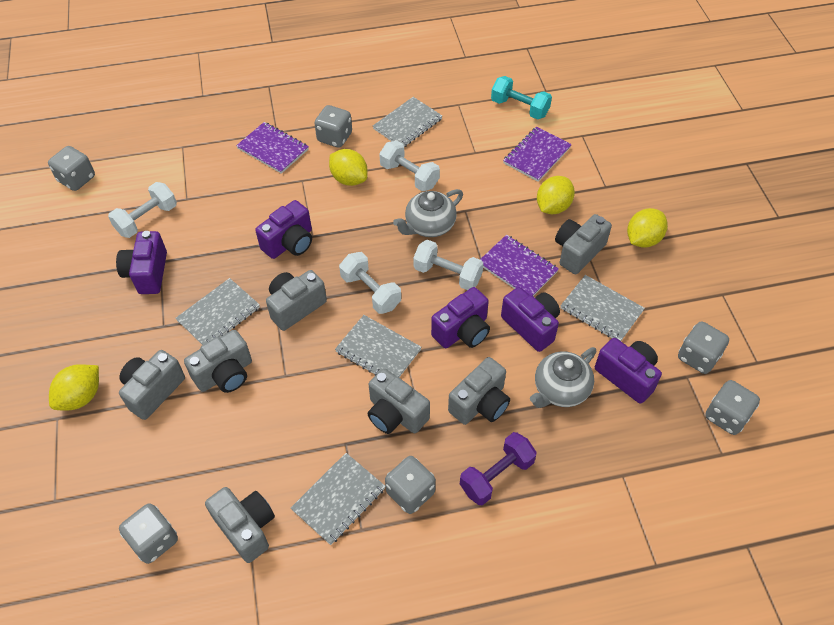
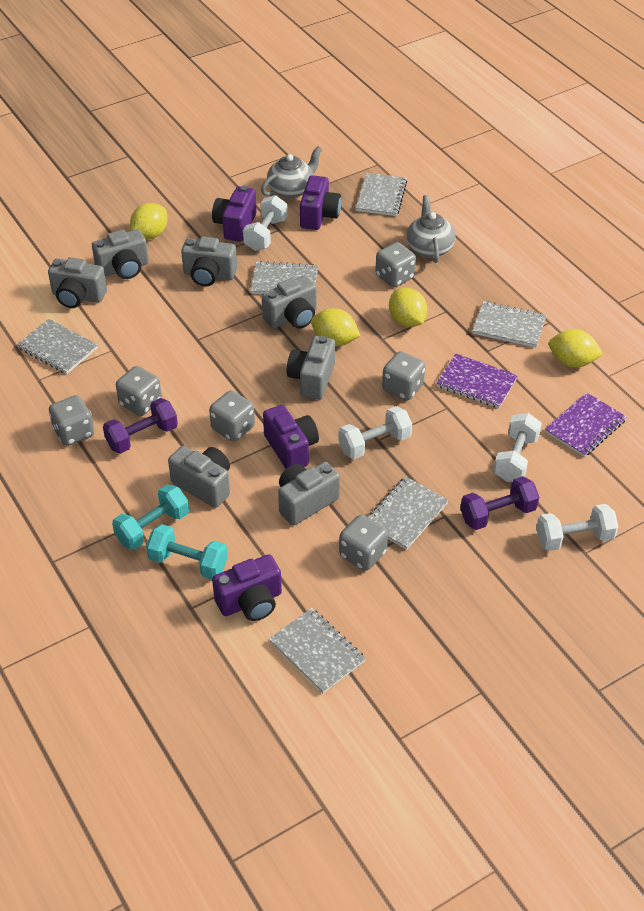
grey notebook: [175,278,260,345] [291,453,386,545] [335,315,421,377] [373,97,442,147] [560,275,645,341] = 5 -> [17,319,98,374] [251,261,318,294] [269,608,366,693] [356,173,407,216] [368,477,449,550] [472,301,547,348] = 6
purple camera: [116,231,167,294] [255,200,312,259] [431,287,490,348] [501,287,560,352] [595,338,662,404] = 5 -> [212,185,257,242] [212,554,282,621] [263,405,319,469] [300,175,341,230] = 4
purple dumbbell: [460,432,537,506] = 1 -> [103,398,178,454] [460,476,539,530] = 2
purple notebook: [236,122,309,174] [480,235,559,296] [503,126,572,182] = 3 -> [437,354,518,408] [545,393,627,457] = 2
turquoise dumbbell: [491,76,552,119] = 1 -> [112,484,189,550] [146,524,228,579] = 2

